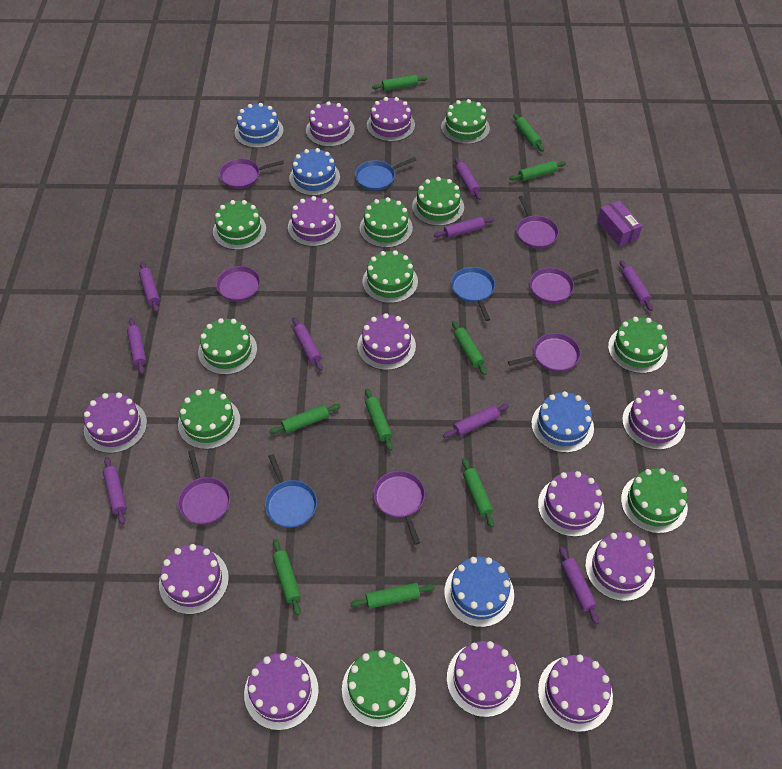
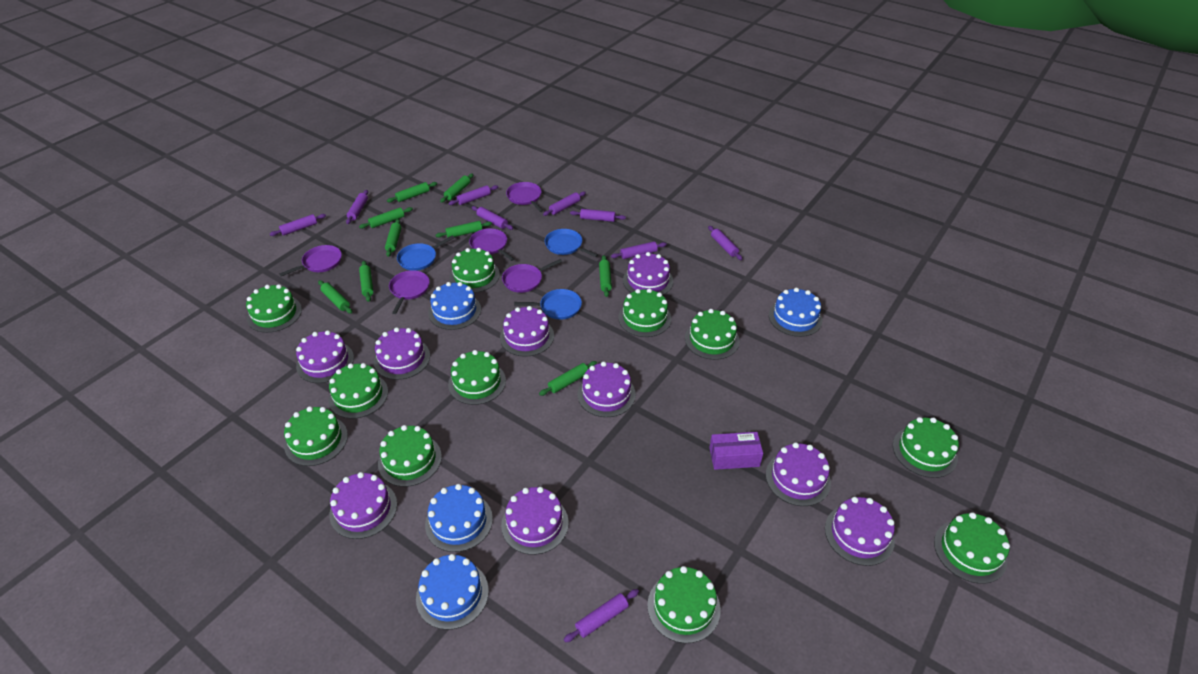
green cake: [178,388,241,449] [198,318,257,375] [213,200,266,250] [342,650,416,727] [360,197,413,248] [362,250,418,303] [412,177,464,226] [441,99,490,144] [608,317,668,373] [621,468,688,533] = 10 -> [246,284,302,333] [284,406,348,466] [329,363,388,419] [378,425,442,487] [448,350,506,405] [449,248,500,293] [619,288,671,337] [647,566,721,643] [685,309,739,360] [893,417,959,478] [934,512,1010,584] = 11
purple cake: [84,393,147,453] [159,544,229,614] [244,653,319,730] [288,196,341,247] [306,101,355,147] [357,313,416,370] [367,97,415,142] [447,641,520,717] [538,471,604,537] [538,654,613,732] [585,532,655,601] [622,389,685,450] = 12 -> [296,330,354,383] [329,472,397,539] [374,327,430,380] [500,306,554,357] [501,487,569,555] [578,362,636,417] [623,252,673,295] [766,442,831,506] [825,497,895,566] = 9
purple pan: [178,450,230,525] [188,266,260,302] [219,159,284,189] [373,471,425,545] [508,333,581,372] [516,196,559,248] [530,268,599,303] = 7 -> [279,245,342,276] [389,270,430,314] [469,228,514,261] [502,259,562,293] [506,182,544,212] = 5

